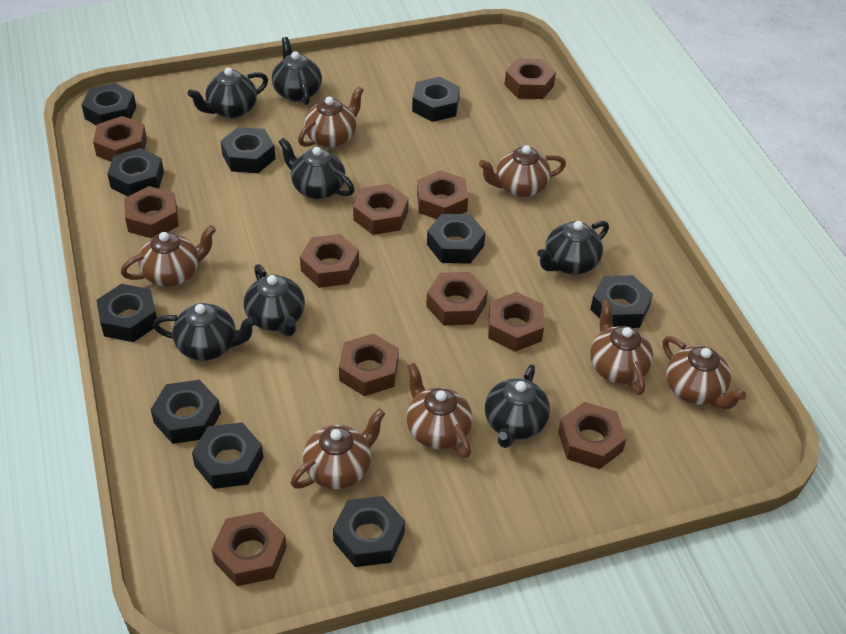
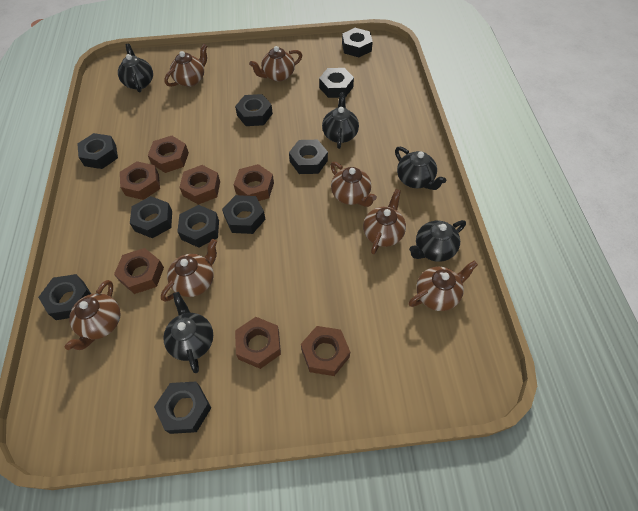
black teapot: [153,303,257,361] [188,68,268,118] [244,264,305,336] [272,37,322,105] [279,137,355,199] [485,364,550,448] [537,221,609,275] = 7 -> [118,44,153,93] [163,292,213,373] [322,92,359,149] [395,147,446,190] [409,220,466,262] = 5
brown nut: [93,116,147,162] [124,186,179,238] [212,512,287,586] [300,234,359,288] [339,333,399,396] [353,184,409,235] [417,170,468,219] [426,272,488,326] [488,292,544,352] [504,58,556,99] [558,402,627,469] = 11 -> [114,248,164,294] [120,161,160,200] [148,136,189,173] [179,165,220,205] [233,164,274,201] [235,317,281,369] [301,326,350,376] = 7

